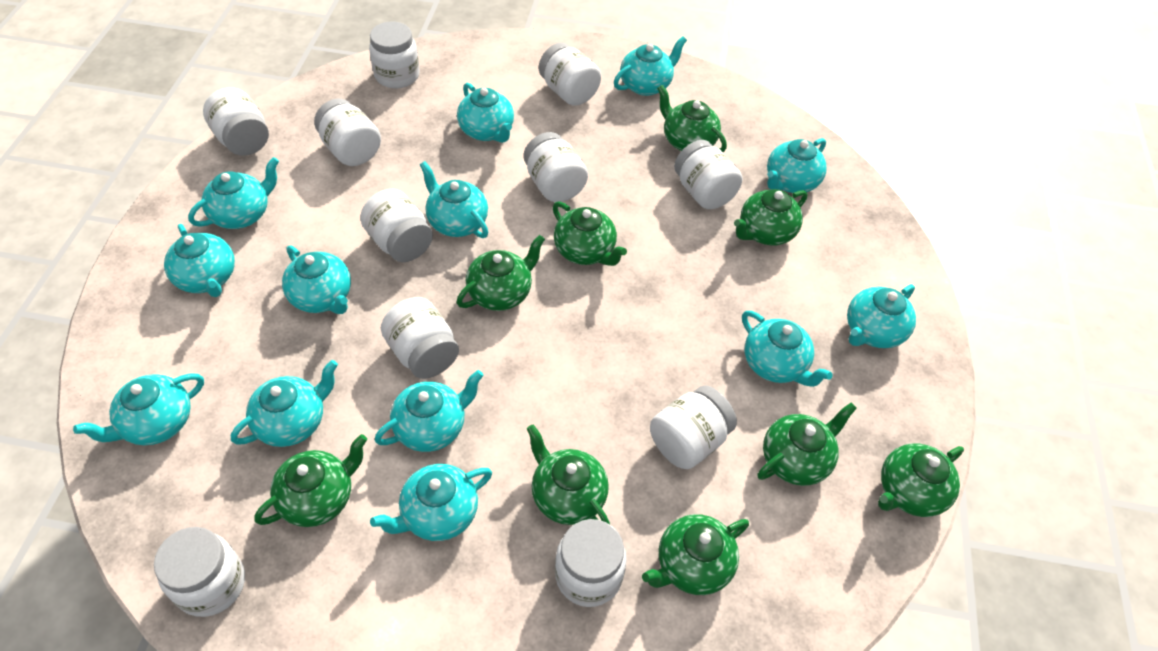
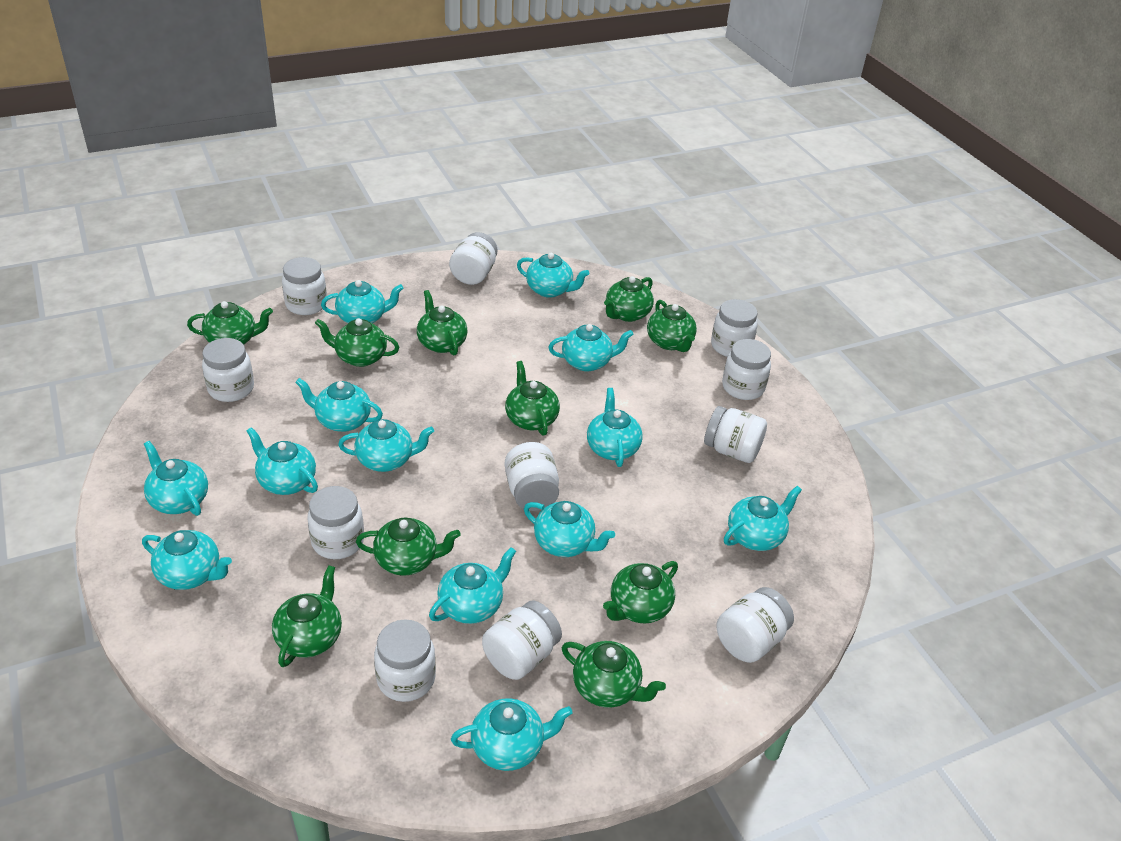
green teapot: [254,434,367,527] [457,235,545,311] [527,424,610,525] [553,201,627,266] [642,514,749,595] [657,85,727,152] [734,189,807,245] [758,403,857,486] [878,443,964,517] = 9 -> [187,301,273,345] [272,565,342,667] [315,319,399,367] [356,517,461,575] [417,290,468,355] [505,361,560,436] [562,641,666,708] [603,561,678,623] [604,276,654,322] [647,300,697,352] = 10

